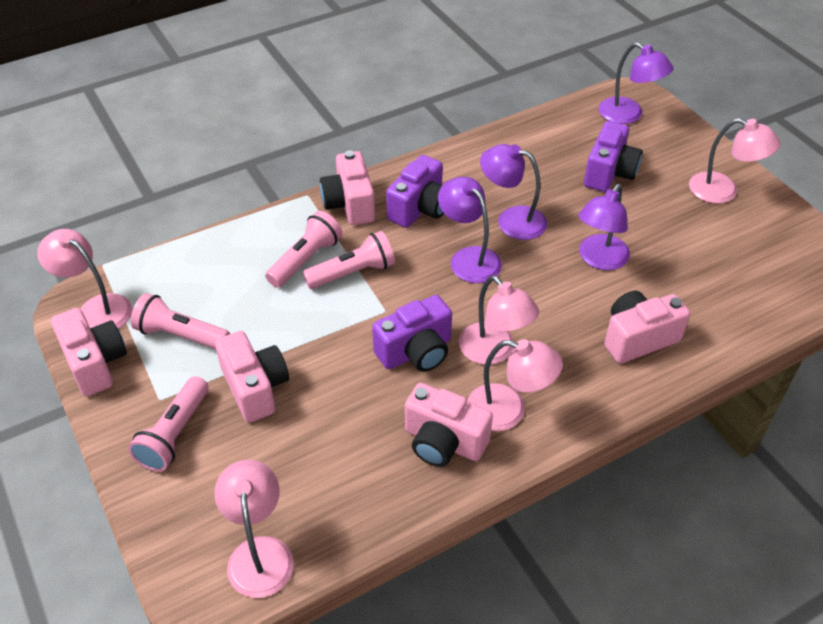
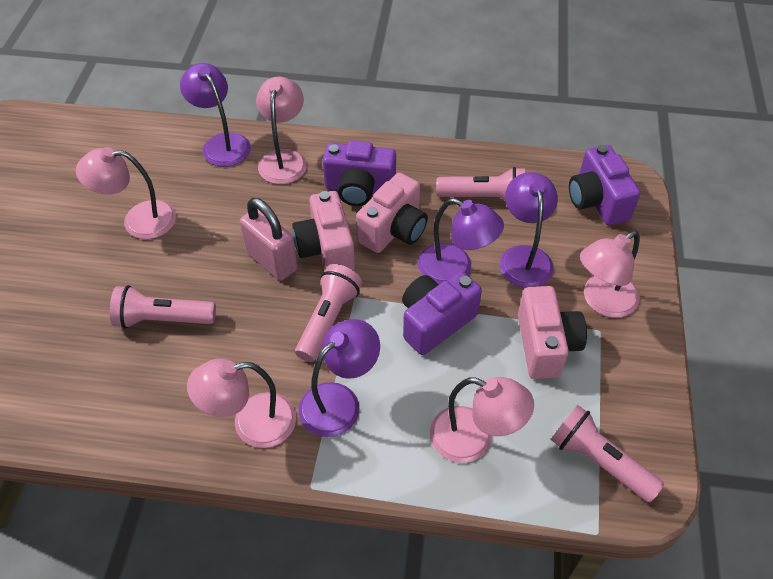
pink camera: [51,308,127,397] [215,331,289,423] [320,150,375,225] [405,383,493,467] [604,291,690,364] = 5 -> [292,191,355,270] [356,173,428,253] [518,286,587,379] = 3
pink padlock: none = 0 -> [240,198,298,281] = 1

